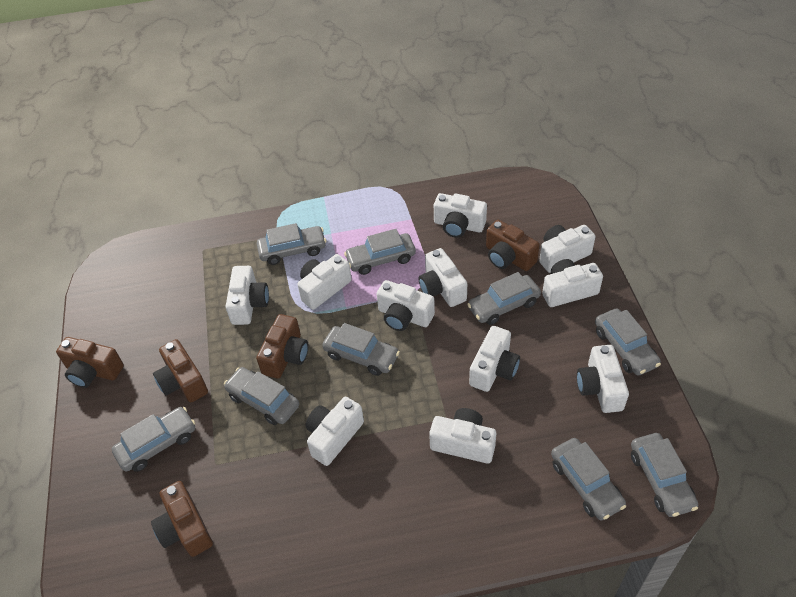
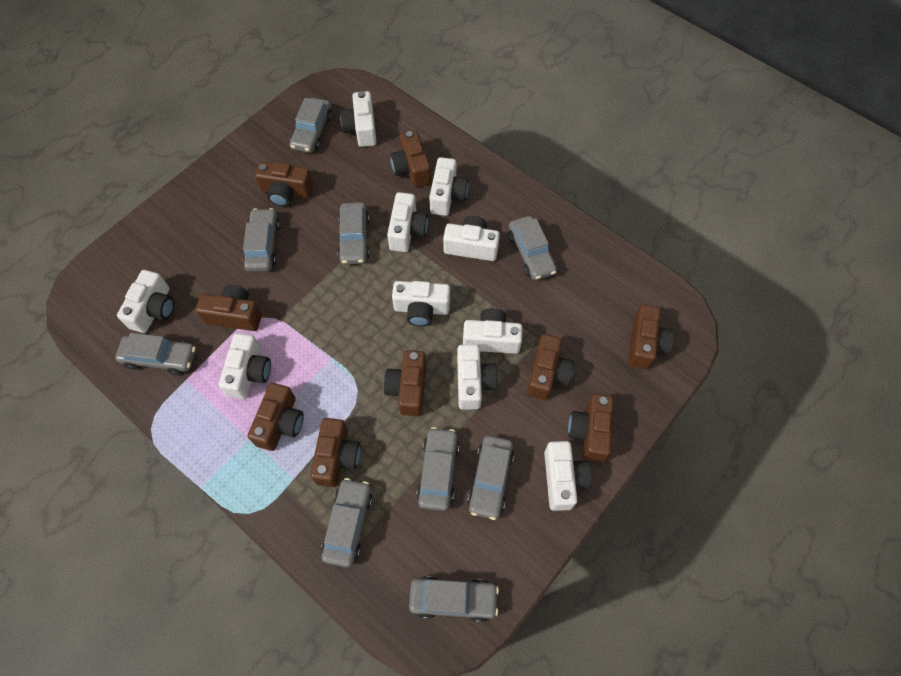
brown camera: [56,337,124,388] [151,481,213,557] [153,339,208,402] [256,314,308,379] [486,220,540,271] = 5 -> [196,284,262,331] [248,383,304,451] [255,162,313,207] [310,418,361,487] [384,350,426,416] [390,130,431,188] [527,334,574,400] [568,394,614,462] [628,305,674,369] = 9
white camera: [226,266,269,325] [298,254,352,310] [306,397,364,466] [377,280,435,331] [419,248,467,307] [429,408,496,464] [434,193,487,238] [469,326,520,392] [539,225,596,273] [542,259,603,307] [577,345,629,413] = 11 -> [117,270,174,333] [219,333,271,399] [340,91,377,147] [387,192,428,252] [392,281,450,326] [429,157,468,216] [443,216,500,261] [457,344,498,410] [463,308,523,354] [544,441,592,511] = 10

